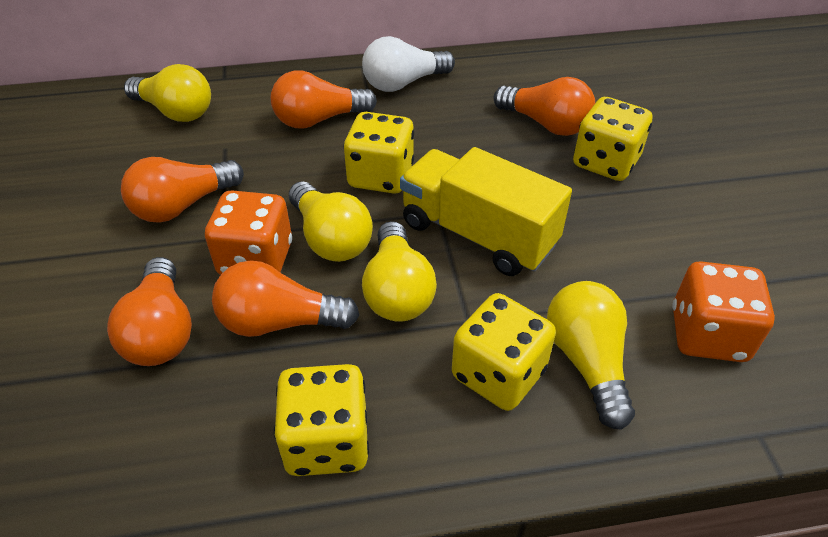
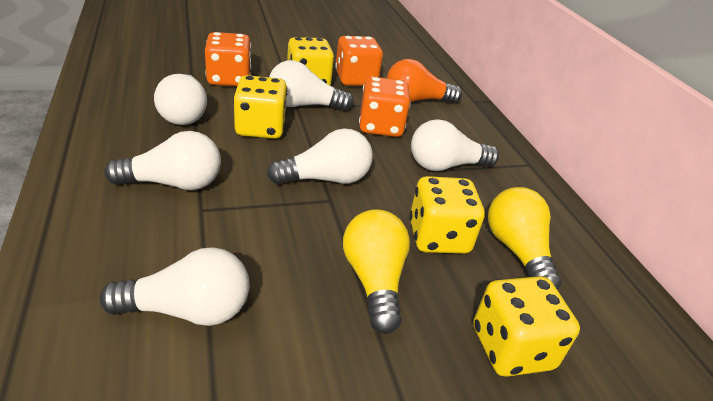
orange dice: [205,190,292,275] [672,261,775,362] = 2 -> [205,32,251,86] [335,36,383,86] [359,76,411,137] = 3
orange light bulb: [107,257,192,366] [121,157,244,223] [212,261,359,337] [271,70,377,129] [494,77,595,136] = 5 -> [387,59,462,103] = 1
white light bulb: [362,36,455,92] = 1 -> [100,247,250,326] [104,131,221,190] [154,74,207,125] [267,129,373,185] [269,60,354,111] [411,119,499,171] = 6
yellow light bulb: [124,64,211,122] [289,181,373,262] [362,221,437,321] [547,281,635,430] = 4 -> [343,209,410,334] [488,187,562,290] = 2
yellow truck: [400,147,572,276] = 1 -> none = 0

